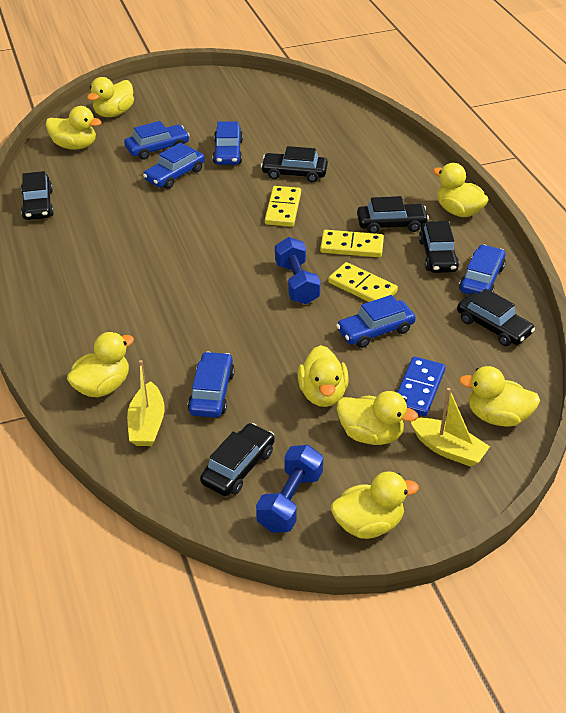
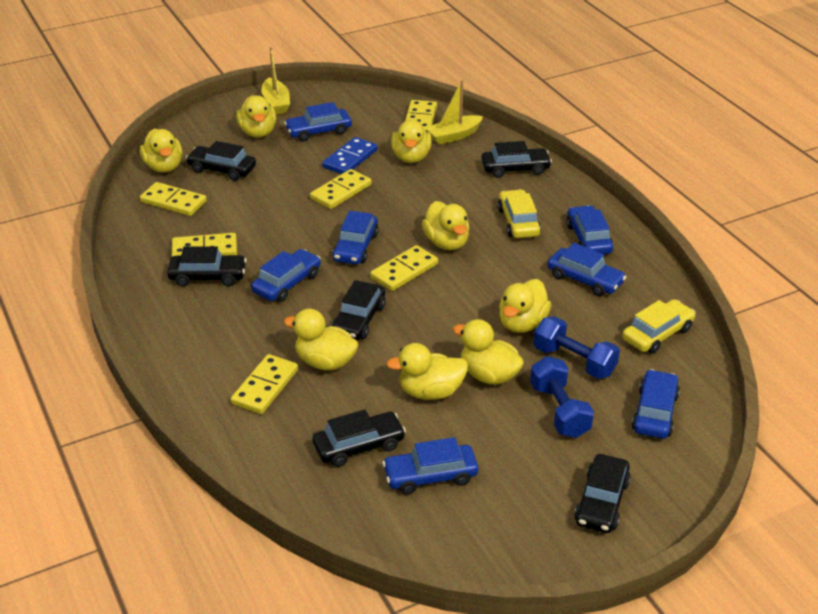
blue car: [124,121,190,159] [143,143,205,189] [188,351,235,418] [213,122,243,165] [336,295,416,348] [459,244,506,295] = 6 -> [251,249,321,302] [284,102,352,141] [332,211,379,264] [382,437,478,495] [548,243,626,296] [566,205,613,254] [632,369,680,439] = 7
yellow car: none = 0 -> [498,189,541,238] [622,299,695,354] = 2
yellow domino: [265,186,301,227] [320,230,384,257] [328,262,398,302] = 3 -> [140,182,207,216] [172,233,237,256] [231,354,298,414] [310,169,372,209] [370,245,438,291] [405,100,437,133] = 6

